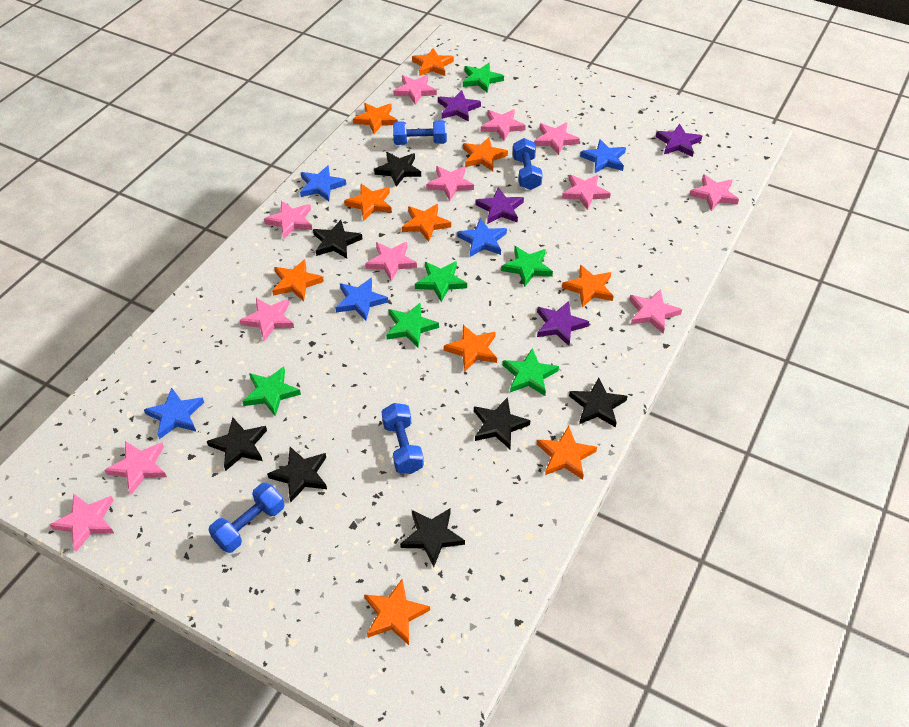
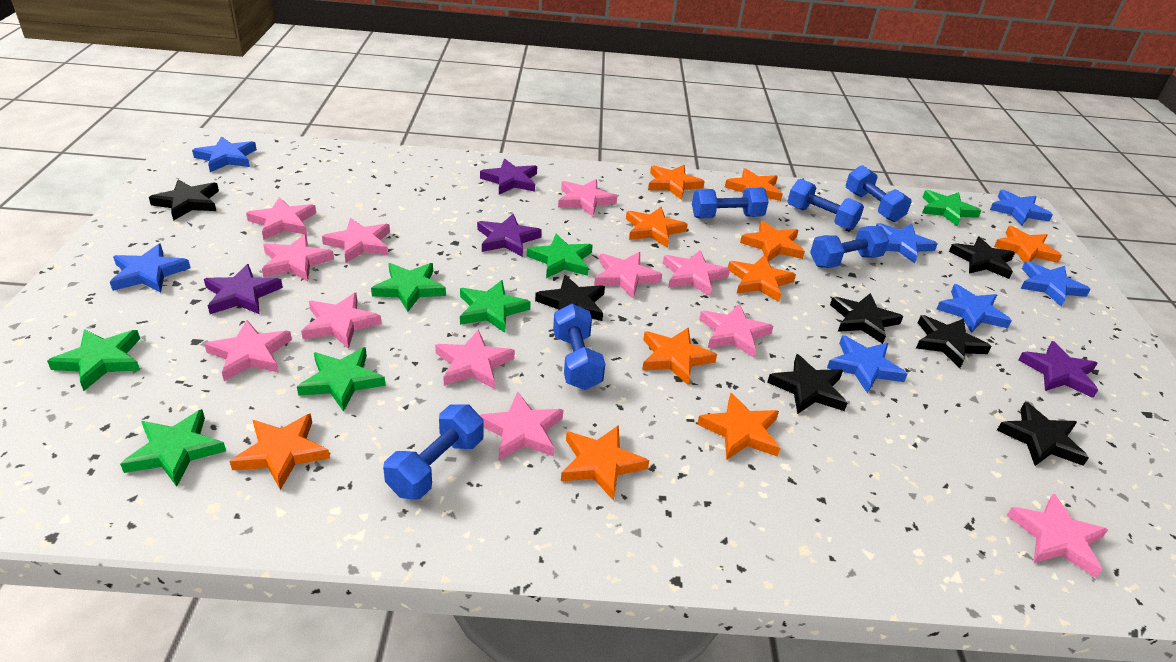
blue dumbbell: [209,483,285,553] [382,403,424,474] [393,120,447,145] [513,138,543,190] = 4 -> [383,405,484,500] [553,304,605,390] [692,188,768,218] [787,179,864,230] [810,226,889,268] [846,165,911,222] = 6
blue star: [144,388,204,439] [300,165,346,201] [335,277,388,321] [457,218,507,257] [580,139,626,173] = 5 -> [110,244,191,293] [192,136,257,172] [827,335,908,394] [876,223,938,263] [937,284,1012,333] [990,189,1053,225] [1021,261,1091,307] = 7
green star: [242,367,301,416] [386,302,439,347] [415,261,467,302] [463,63,504,92] [501,246,553,287] [503,348,559,396] = 6 -> [47,329,140,391] [120,409,226,487] [297,347,386,412] [371,263,446,312] [460,280,531,333] [527,234,593,278] [922,190,982,226] = 7

